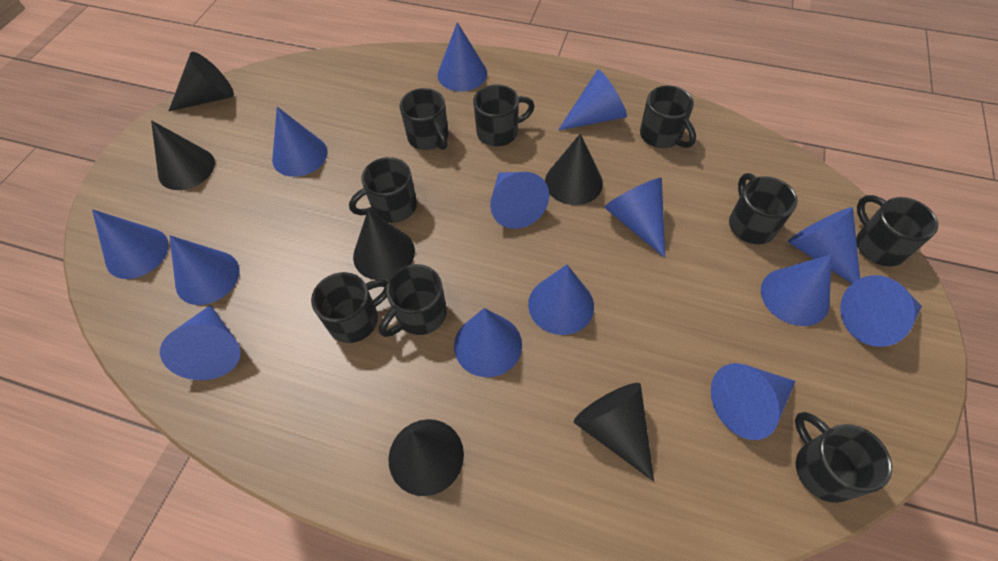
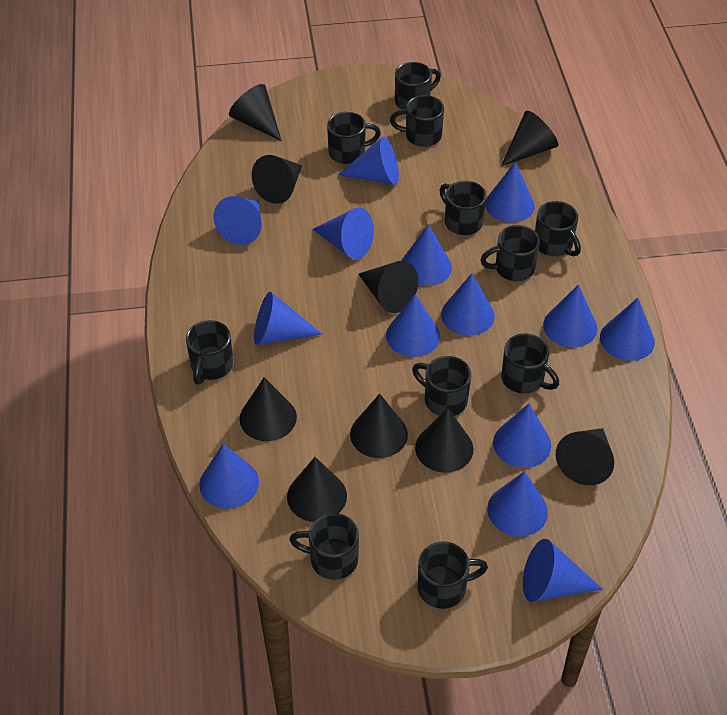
black cone: [151,120,215,190] [169,52,234,111] [353,210,415,280] [389,419,464,496] [545,133,603,205] [574,383,654,482] = 6 -> [229,84,282,141] [239,377,297,441] [252,155,302,204] [287,457,347,522] [350,394,408,458] [359,261,418,313] [415,408,474,473] [501,111,558,166] [556,428,614,485] = 9
black mug: [311,272,388,343] [349,157,417,223] [379,264,447,337] [400,88,448,150] [473,84,535,146] [640,86,696,148] [729,173,798,244] [795,412,892,503] [856,195,938,266] = 9 -> [186,320,233,385] [289,513,359,580] [327,112,381,164] [390,95,444,147] [395,62,441,109] [412,356,471,416] [418,541,488,609] [440,181,486,235] [480,225,540,281] [501,333,559,393] [535,201,581,256] = 11

